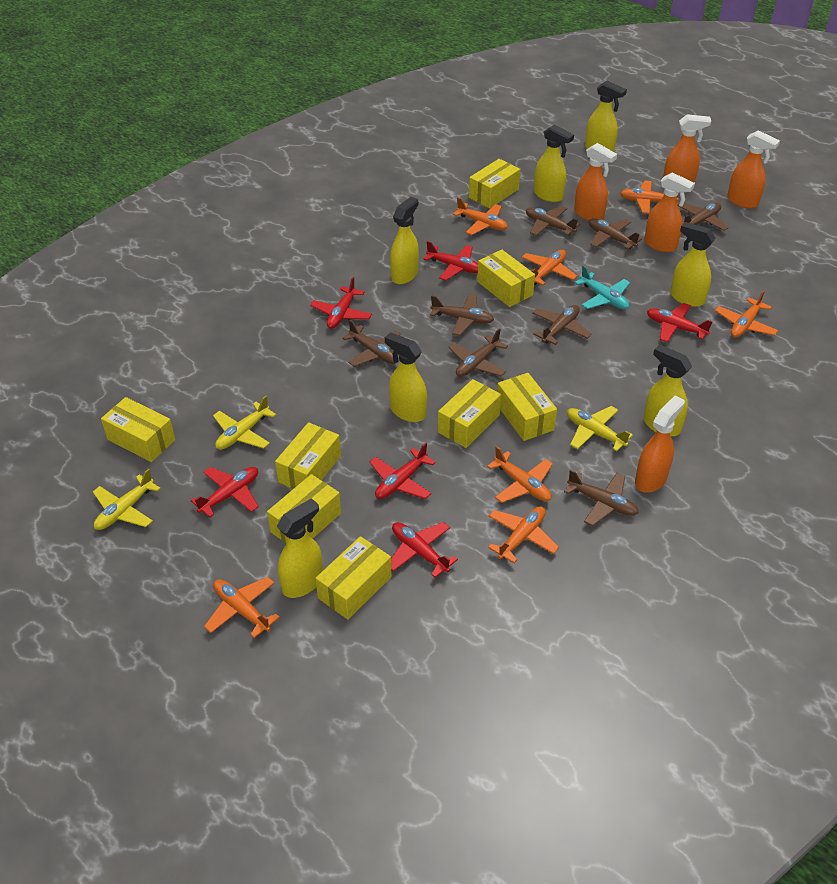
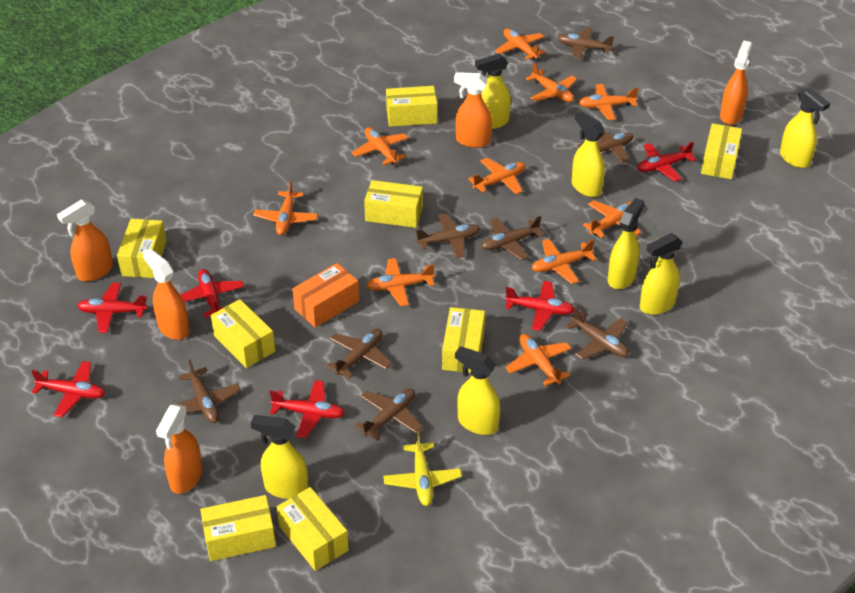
orange box: none = 0 -> [292,263,359,328] = 1
orange plane: [204,577,280,638] [453,197,508,235] [487,446,553,503] [488,506,559,563] [521,250,577,285] [620,181,679,214] [715,290,778,338] = 7 -> [253,180,318,235] [352,127,409,165] [366,258,435,306] [468,158,525,195] [495,28,545,60] [505,334,571,386] [526,63,577,102] [532,239,597,284] [578,84,639,120] [583,200,641,238] = 10
turquoise plane: [575,265,630,309] = 1 -> none = 0
yellow plane: [93,469,161,530] [213,396,276,450] [567,406,633,451] = 3 -> [383,431,462,506] = 1

